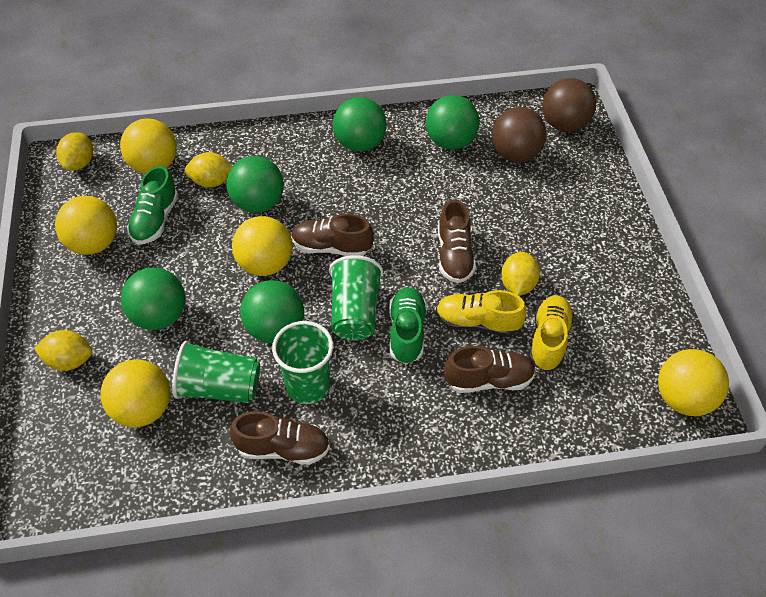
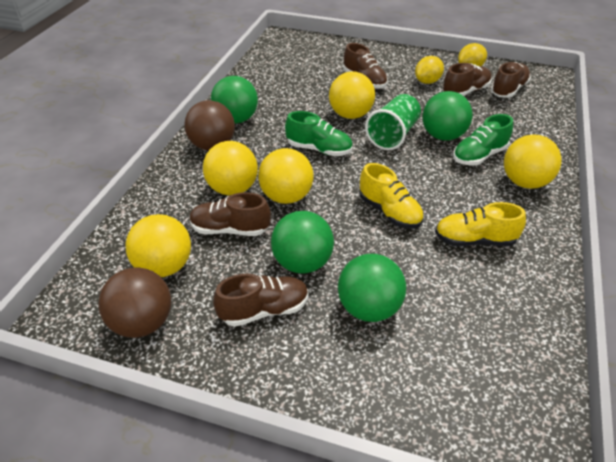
brown shoe: [230,411,330,465] [292,214,374,256] [438,200,476,283] [444,346,536,393] = 4 -> [189,192,271,236] [213,274,308,327] [343,43,388,89] [442,63,492,96] [491,62,531,98] = 5
green ball: [121,267,186,330] [226,156,284,213] [241,280,304,343] [333,97,387,152] [426,95,479,150] = 5 -> [211,76,258,123] [271,211,334,274] [338,254,406,322] [423,91,473,141] = 4
green cup: [172,341,260,403] [272,321,333,404] [329,255,383,341] = 3 -> [365,94,421,150] = 1
yellow lemon: [34,330,92,371] [56,132,93,170] [185,152,233,188] [501,252,540,296] = 4 -> [415,56,444,84] [458,43,487,66] = 2

